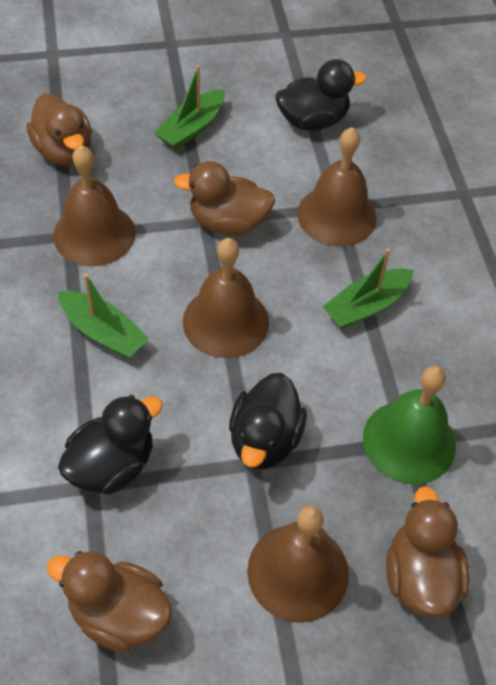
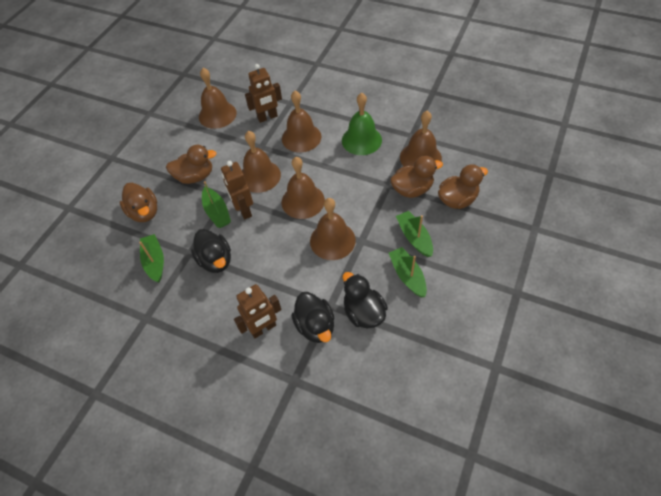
brown bell: [53,145,136,266] [183,238,269,358] [247,506,349,623] [297,127,377,247] = 4 -> [199,68,237,129] [242,131,281,193] [281,157,325,219] [282,91,321,153] [310,198,356,260] [400,111,442,167] = 6
brown robot: none = 0 -> [221,161,253,220] [234,284,281,338] [245,64,282,123] = 3
green boat: [58,274,149,358] [154,65,225,150] [323,248,414,329] = 3 -> [139,234,164,282] [202,181,231,228] [389,247,427,297] [396,211,433,257] = 4

